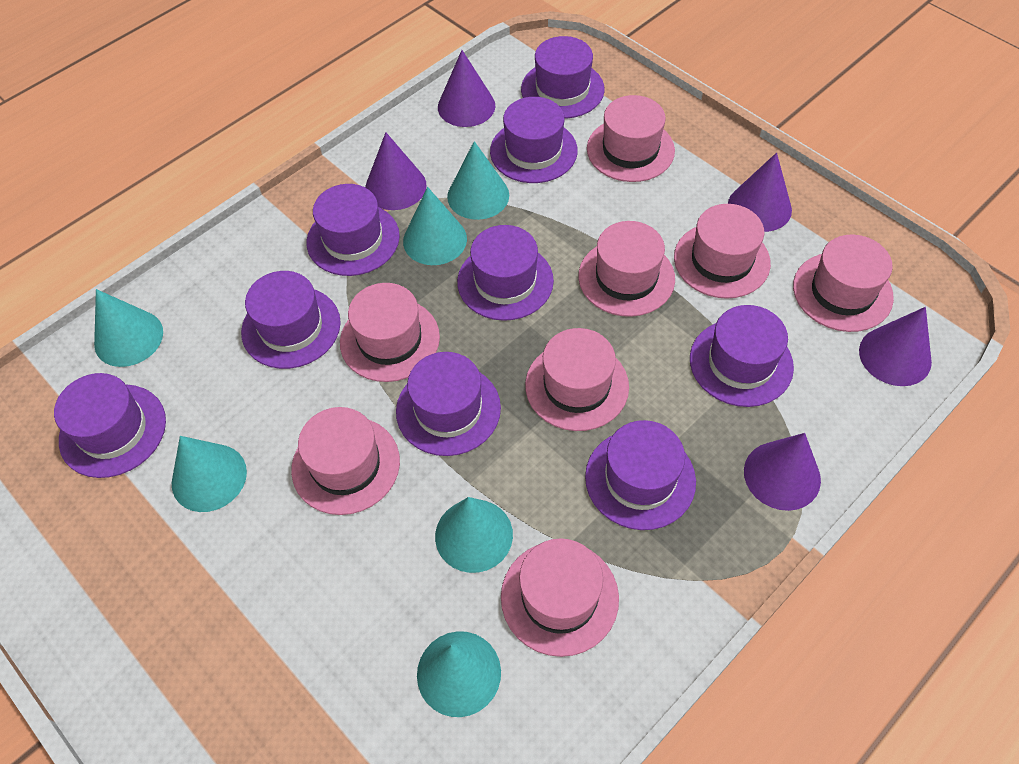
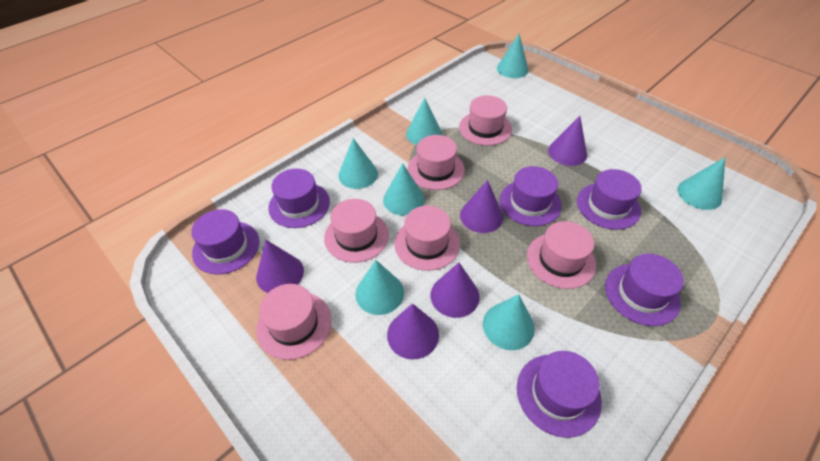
pink hat: [291,407,400,515] [340,283,440,382] [501,538,619,657] [525,328,629,431] [578,221,675,317] [587,95,675,182] [674,204,771,299] [793,235,894,332] = 8 -> [256,284,332,360] [324,199,389,263] [394,206,460,271] [407,135,465,190] [459,95,512,146] [527,221,596,289] = 6
purple hat: [54,373,166,478] [241,271,341,369] [306,184,400,276] [396,352,501,456] [457,225,554,321] [490,97,578,183] [521,36,605,119] [585,420,696,530] [690,305,794,407] = 9 -> [191,209,259,275] [268,169,330,228] [499,166,562,226] [517,351,602,438] [577,169,642,230] [605,254,684,326] = 6
turquoise cone: [94,289,163,367] [172,436,247,512] [403,187,467,265] [417,631,501,717] [435,497,513,573] [447,141,509,220] = 6 -> [338,138,378,189] [355,260,404,315] [383,163,425,215] [406,98,442,145] [483,294,535,350] [497,34,529,78] [677,157,725,210] = 7

